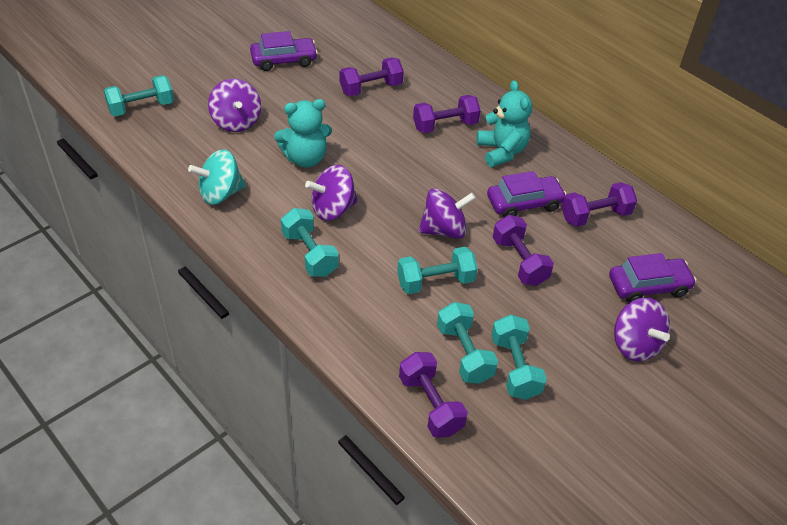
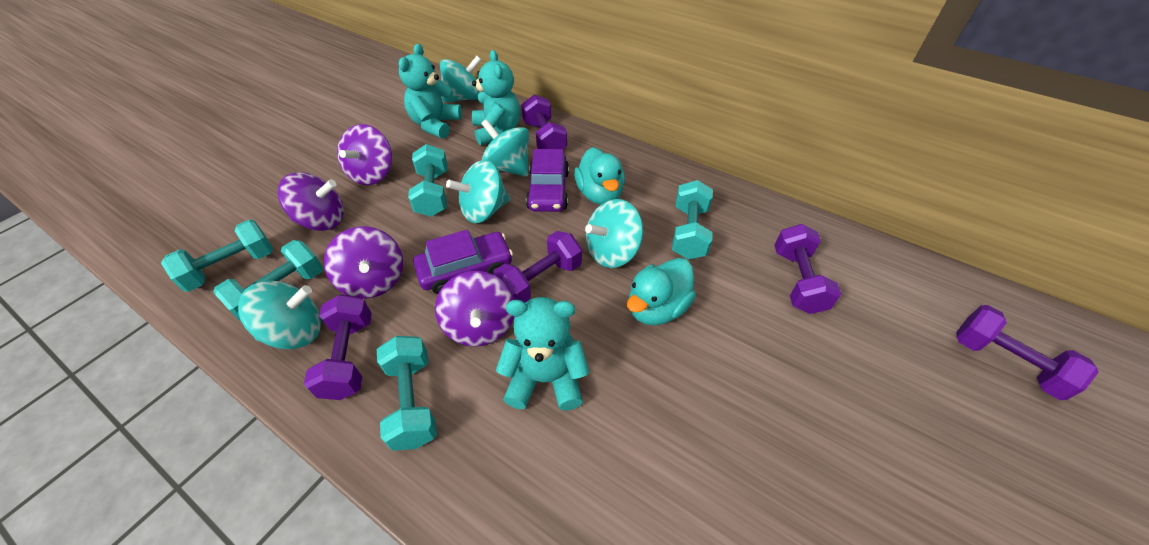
purple car: [250,31,318,71] [487,171,566,217] [609,253,697,303] = 3 -> [413,230,513,294] [526,149,569,212] = 2
turquoise duck: none = 0 -> [574,147,625,205] [627,258,696,325] = 2
turquoise spinning top: [188,149,246,205] = 1 -> [238,281,321,349] [440,56,481,103] [446,160,510,223] [481,119,529,177] [585,199,643,268] = 5
turquoise teddy bear: [274,99,332,168] [477,80,532,167] = 2 -> [399,44,462,139] [472,50,520,145] [496,297,590,411] = 3

